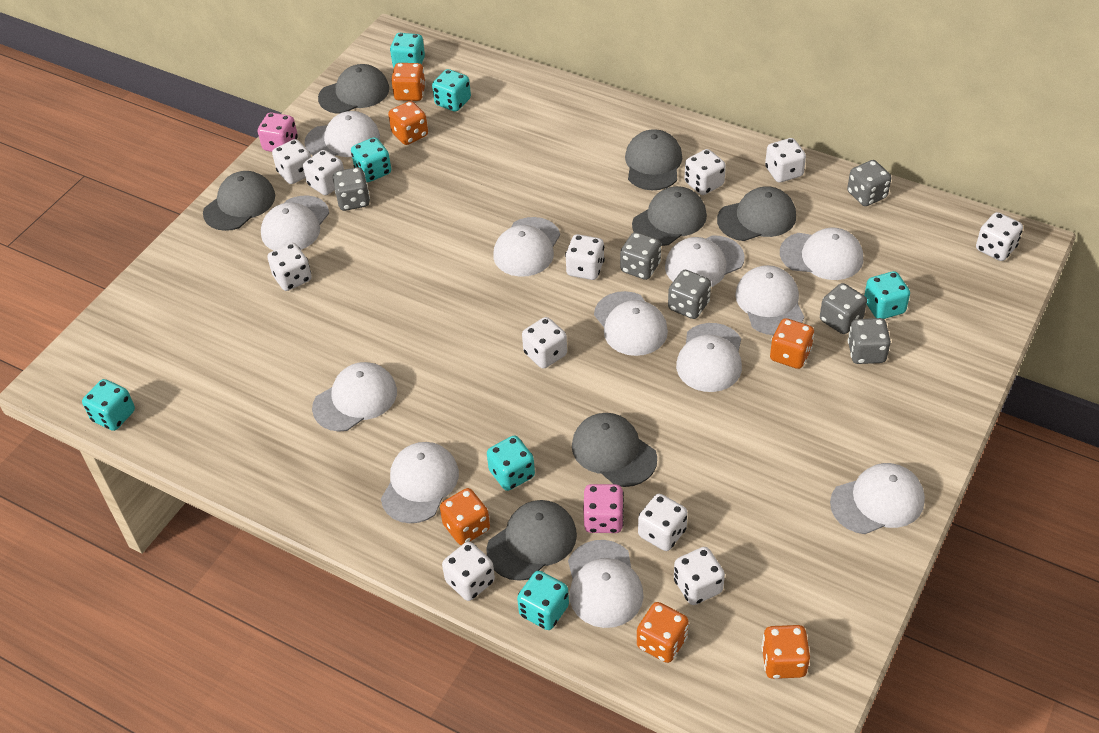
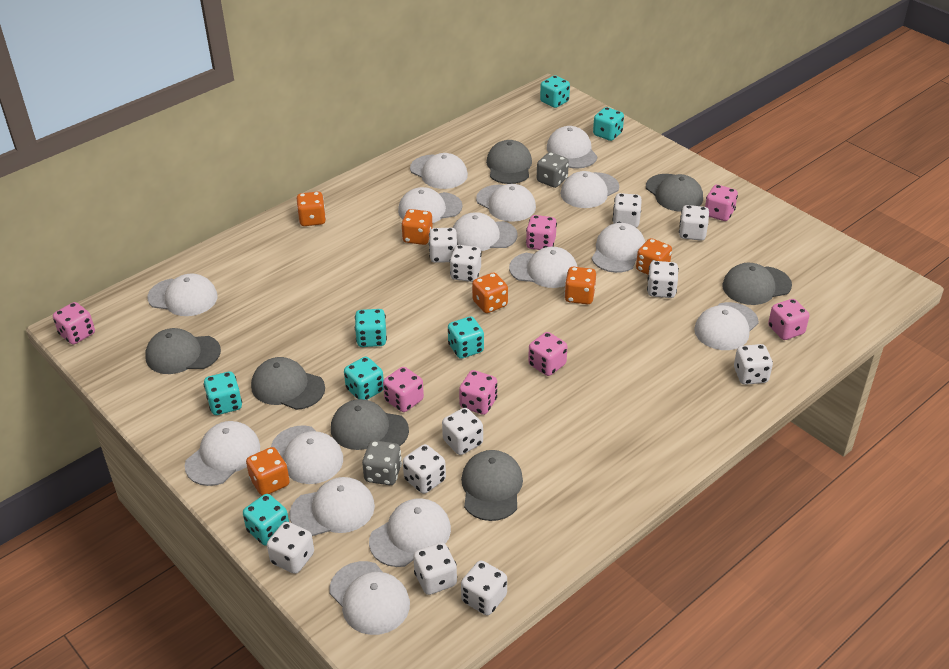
grey dice: [332,167,370,211] [620,232,661,280] [668,270,711,319] [820,283,867,334] [847,160,891,206] [848,318,891,364] = 6 -> [362,440,402,485] [537,152,569,188] = 2
pink dice: [258,112,298,152] [583,484,624,533] = 2 -> [53,302,95,345] [383,367,424,412] [459,370,497,415] [526,215,557,250] [528,332,568,376] [705,185,738,221] [768,299,809,340] = 7
white cap: [261,195,329,250] [305,111,380,157] [312,362,397,432] [381,442,459,523] [493,217,560,277] [568,540,644,628] [594,291,668,356] [665,235,745,287] [676,323,742,392] [735,265,804,335] [780,227,863,280] [830,463,925,534] = 12 -> [147,273,218,316] [185,421,260,486] [271,425,343,484] [290,477,375,536] [329,561,410,635] [369,498,451,567] [398,187,462,223] [410,153,468,189] [453,212,518,251] [476,184,536,222] [509,247,577,288] [547,126,598,169] [560,171,619,208] [592,223,645,273] [694,302,759,350] = 15

